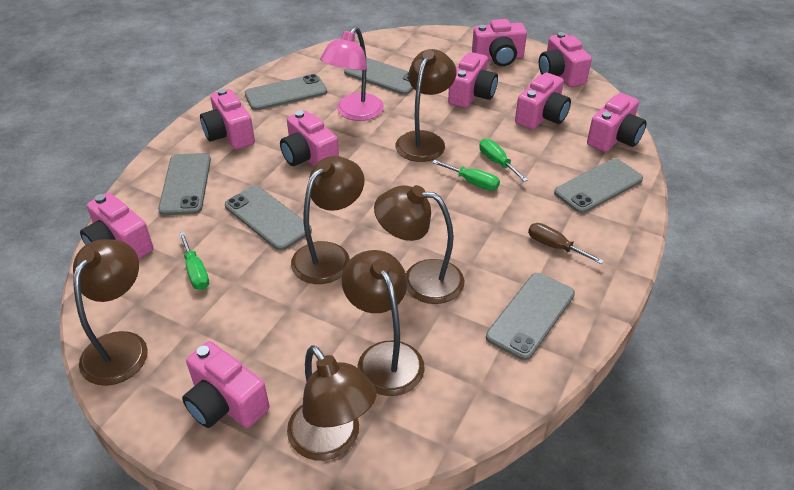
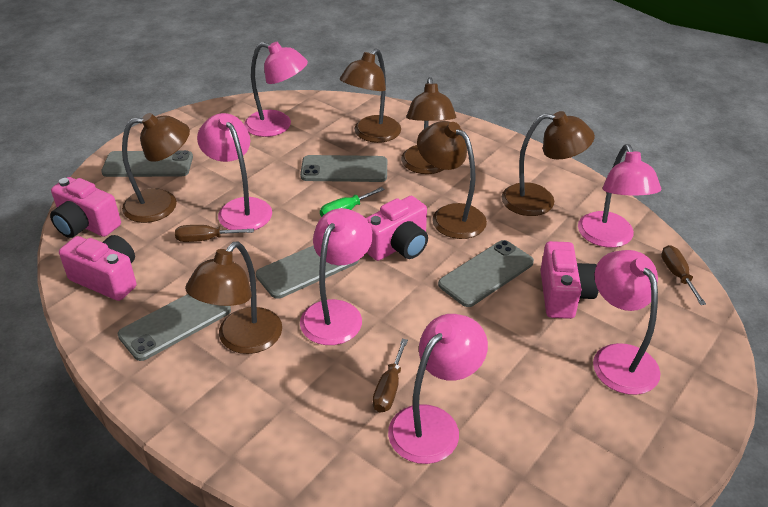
brown screwdriver: [528,223,604,264] = 1 -> [175,225,254,242] [373,339,408,412] [661,245,706,305] = 3
green screwdriver: [179,232,209,290] [432,160,500,191] [479,139,528,182] = 3 -> [320,187,385,217] = 1
grey phone: [158,153,211,215] [225,186,312,251] [245,74,327,111] [344,57,414,95] [486,273,575,360] [554,158,643,213] = 6 -> [101,150,193,177] [118,294,231,361] [256,245,359,299] [300,155,387,182] [438,240,534,307] = 5
pink camera: [80,193,153,259] [182,341,270,428] [200,89,255,150] [280,110,339,166] [448,52,498,108] [472,19,527,66] [515,73,571,130] [539,32,592,87] [587,93,647,152] = 9 -> [50,177,121,238] [59,235,136,301] [366,196,428,261] [541,241,599,319] = 4
pink lamp: [320,27,384,121] = 1 -> [197,113,272,230] [244,42,308,137] [300,208,373,345] [388,314,488,464] [578,144,661,248] [593,250,661,395] = 6

